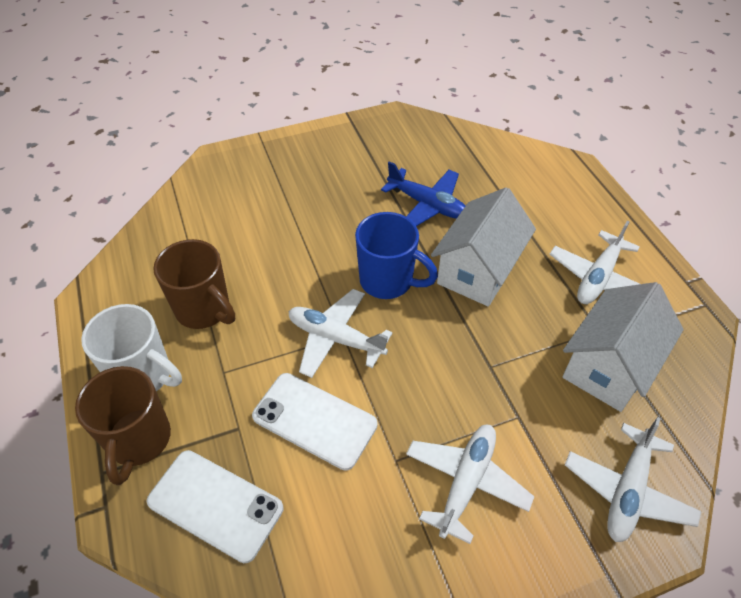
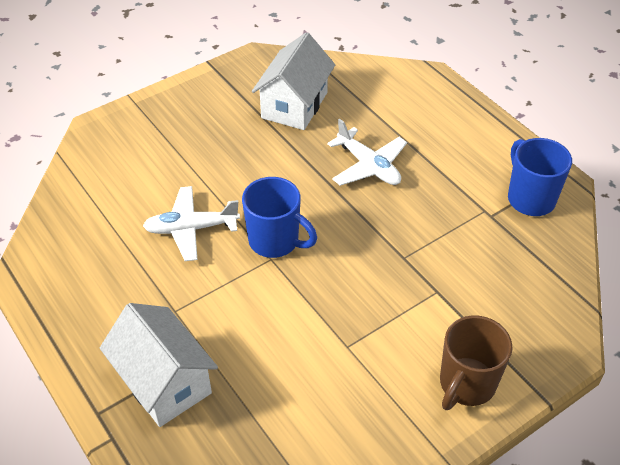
blue mug: [355,212,438,299] = 1 -> [242,177,317,258] [508,138,572,216] = 2
blue plane: [381,161,466,226] = 1 -> none = 0
brown mug: [75,366,171,485] [153,239,235,329] = 2 -> [440,315,513,410] = 1
white mug: [81,304,182,391] = 1 -> none = 0
white phone: [147,450,283,563] [252,373,378,471] = 2 -> none = 0
white plane: [288,289,393,378] [406,425,535,544] [549,221,640,304] [565,417,702,542] = 4 -> [143,186,240,261] [327,119,407,186] = 2

